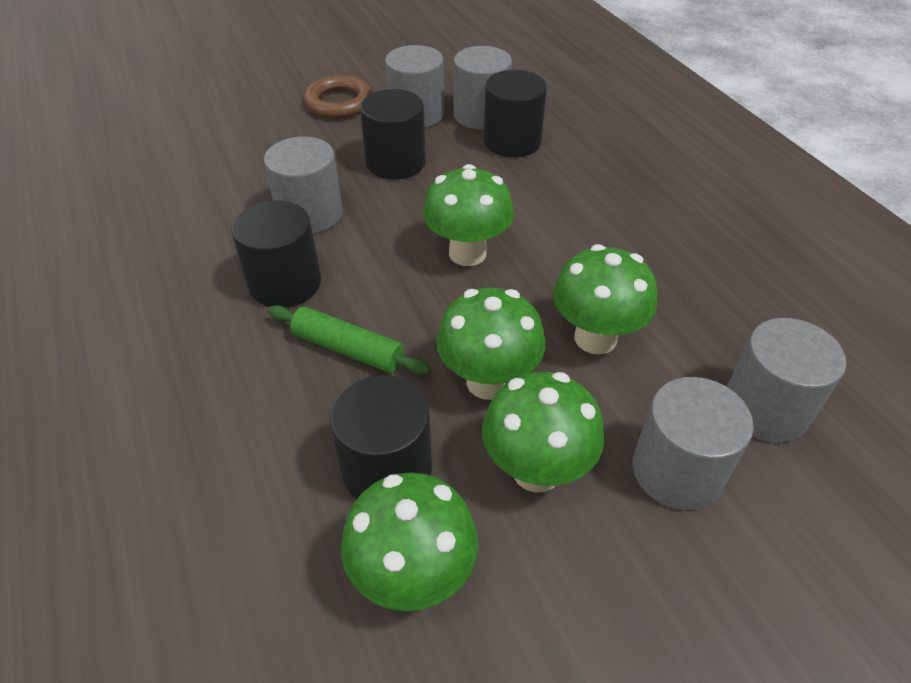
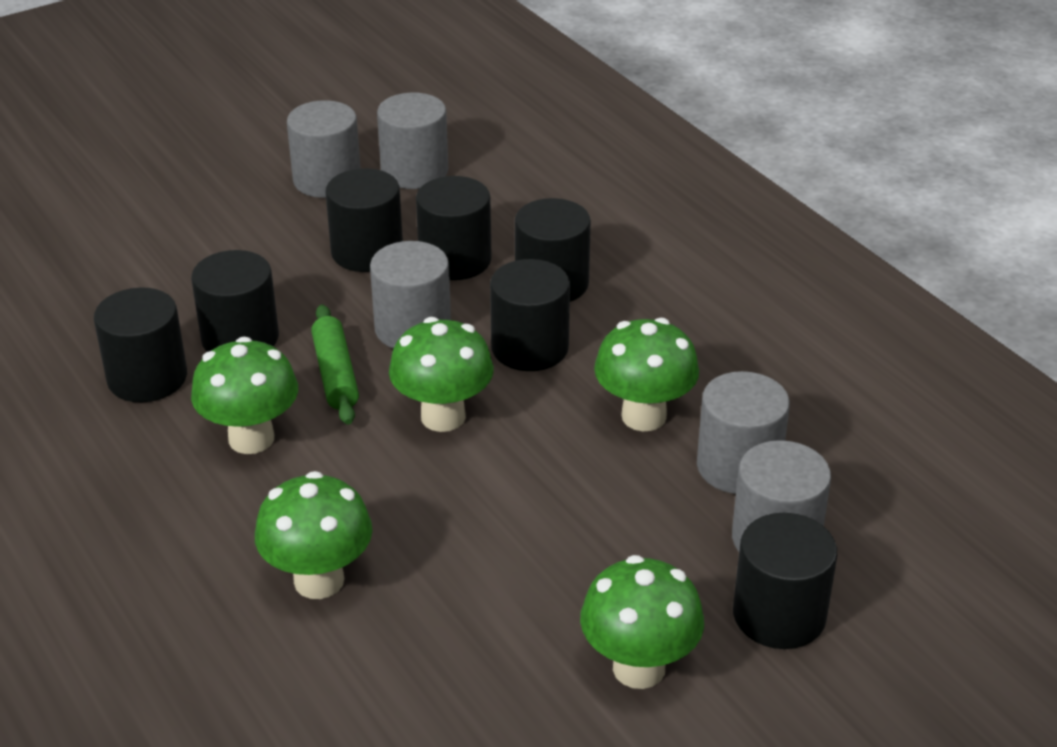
black cylinder: [231,200,321,308] [330,375,432,499] [360,89,426,180] [484,70,547,157] = 4 -> [94,287,187,402] [191,250,279,352] [325,168,403,272] [416,176,492,280] [490,259,570,371] [515,198,591,302] [733,513,837,649] = 7
brown ring: [304,75,373,119] = 1 -> none = 0

